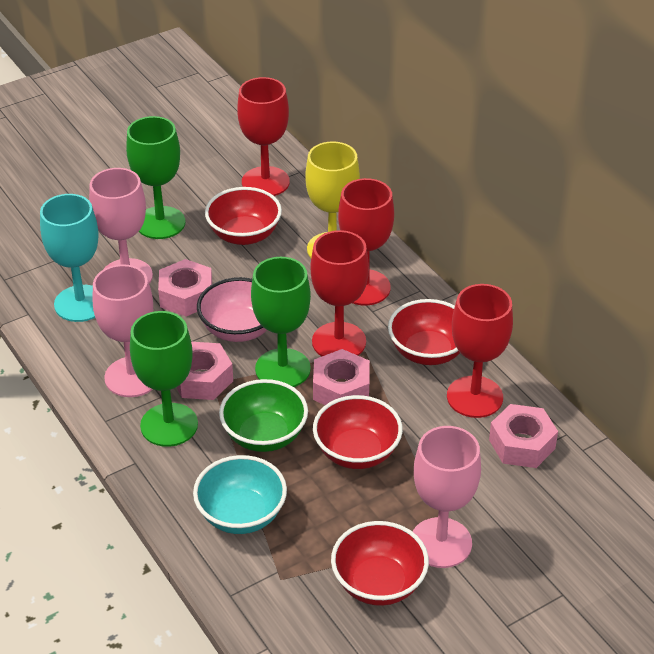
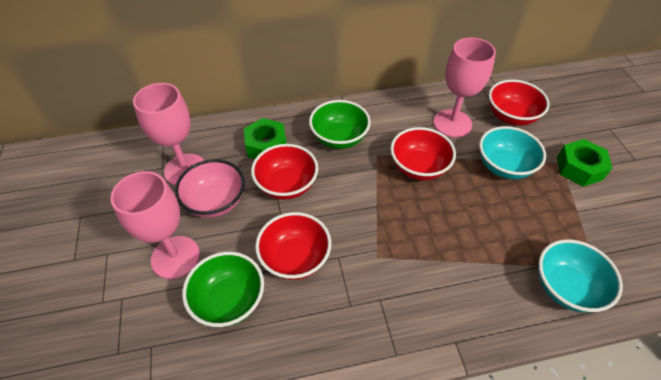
green bowl: [219,379,308,452] = 1 -> [182,252,264,327] [309,100,371,149] = 2
green goblet: [126,116,185,239] [130,311,198,447] [251,257,311,387] = 3 -> none = 0
green nut: none = 0 -> [244,118,287,159] [557,139,612,187] = 2
pink nut: [158,259,212,316] [176,342,233,400] [313,349,370,405] [489,404,558,468] = 4 -> none = 0
red goblet: [237,77,290,196] [311,230,369,356] [338,178,394,306] [447,284,513,418] = 4 -> none = 0
turquoise bowl: [193,455,287,534] = 1 -> [479,126,546,179] [538,239,623,313] = 2
turquoise goblet: [40,194,99,322] = 1 -> none = 0
yellow goblet: [305,141,360,258] = 1 -> none = 0

